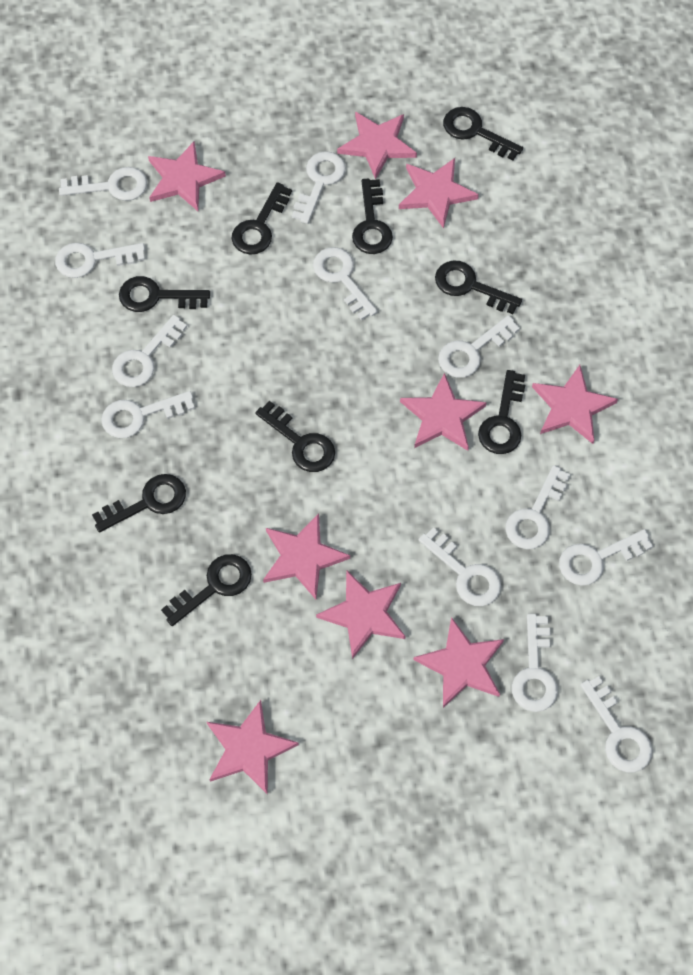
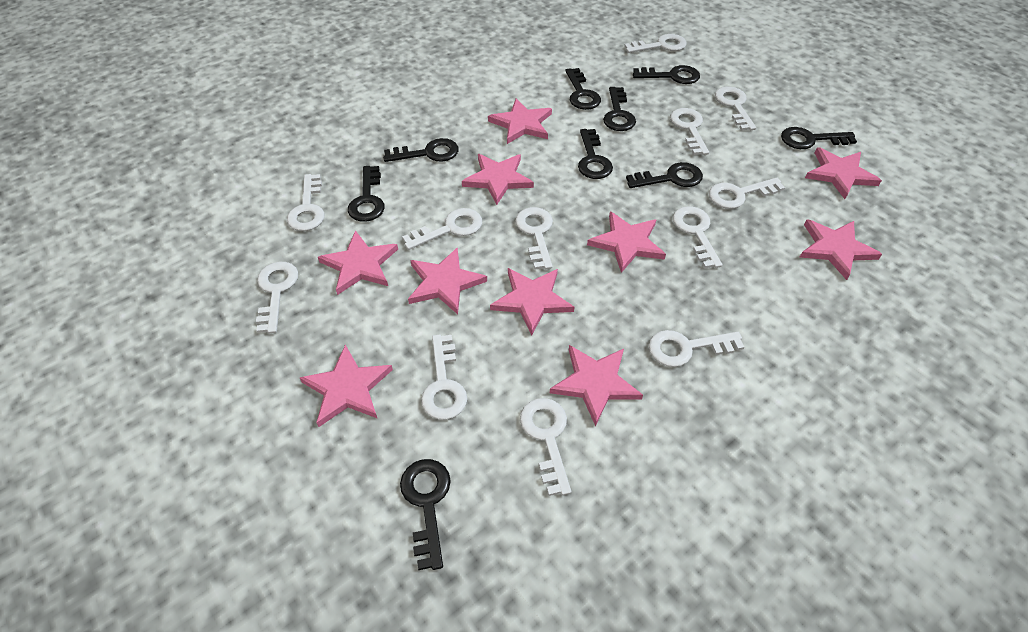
pink star: [148,141,226,211] [207,700,299,795] [263,514,350,600] [316,570,406,659] [337,112,417,179] [399,158,479,229] [400,373,487,451] [414,617,504,708] [532,365,618,444] = 9 -> [300,345,393,427] [318,230,398,295] [408,247,487,315] [462,154,534,205] [488,99,552,144] [490,268,574,336] [550,345,643,426] [587,211,666,273] [800,220,882,280] [805,147,882,199] = 10

